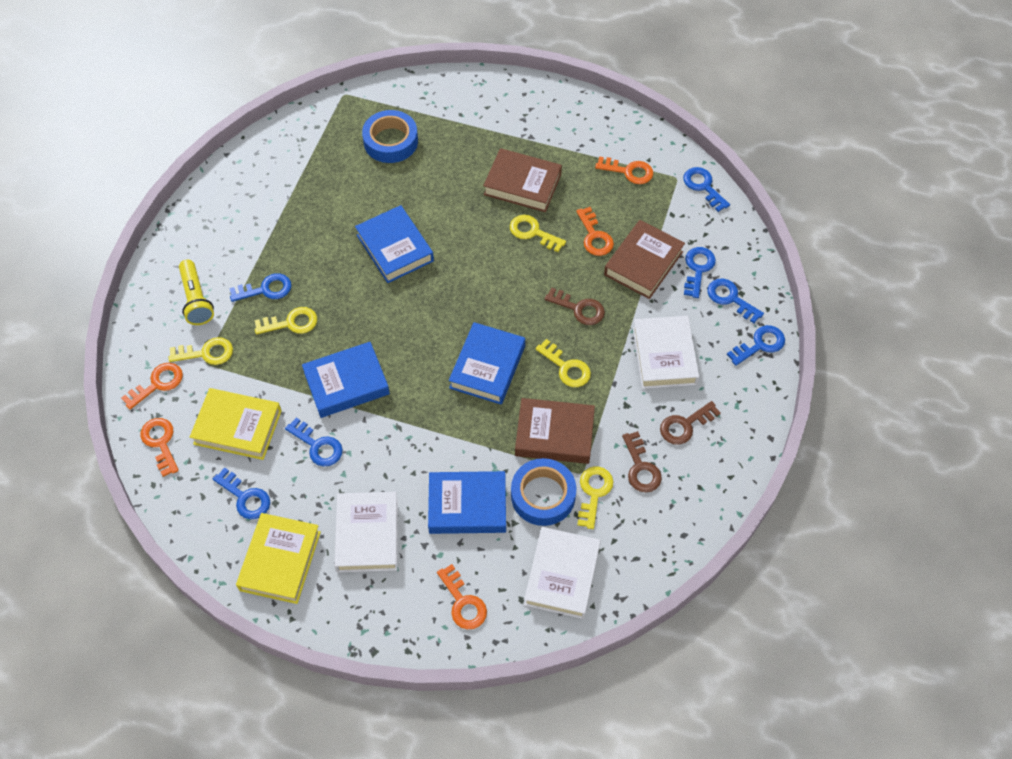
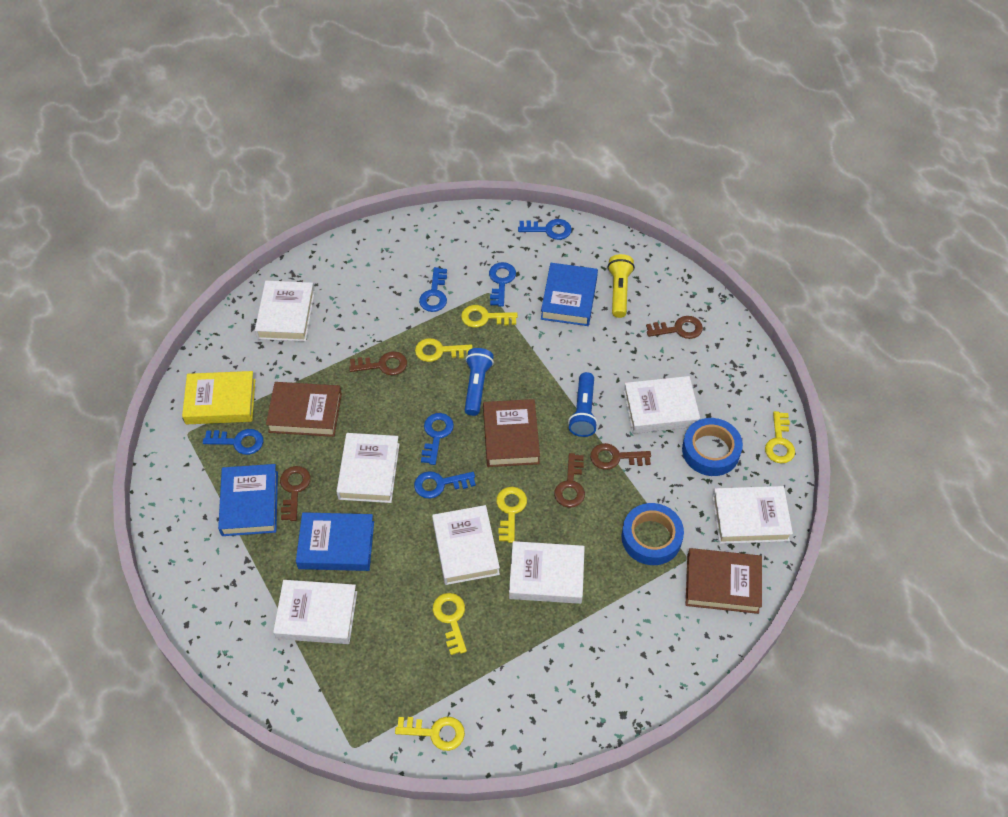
blue book: [302,342,390,418] [355,205,434,283] [428,471,506,534] [449,322,525,404] = 4 -> [218,464,278,536] [296,512,374,571] [541,263,598,326] = 3
blue flashlight: none = 0 -> [465,348,494,416] [568,372,598,437] = 2
blue key: [213,468,270,519] [230,273,292,302] [285,418,343,466] [683,167,730,212] [684,247,716,298] [707,279,764,323] [727,325,785,366] = 7 -> [203,429,263,455] [414,471,476,498] [419,267,447,312] [421,413,454,465] [489,262,516,307] [518,219,572,240] = 6
brown key: [544,287,605,325] [622,431,662,492] [660,401,721,445] = 3 -> [280,466,311,521] [349,351,407,375] [554,453,585,508] [590,443,651,470] [646,316,703,339] = 5
orange key: [121,363,183,410] [140,418,179,477] [437,564,487,629] [576,207,614,256] [595,156,653,184] = 5 -> none = 0
white book: [334,492,398,572] [524,527,601,619] [633,316,699,389] = 3 -> [255,281,315,341] [273,580,357,644] [336,433,400,503] [432,505,500,585] [509,541,585,604] [624,376,700,434] [712,486,793,544] = 7
yellow book: [190,388,282,460] [236,513,321,604] = 2 -> [182,371,255,424] = 1
yellow key: [169,337,233,365] [255,307,317,334] [510,215,566,252] [535,339,591,387] [577,467,614,529] = 5 -> [395,717,465,751] [415,338,473,362] [433,593,467,655] [461,305,518,328] [496,487,527,543] [765,411,795,463] = 6

